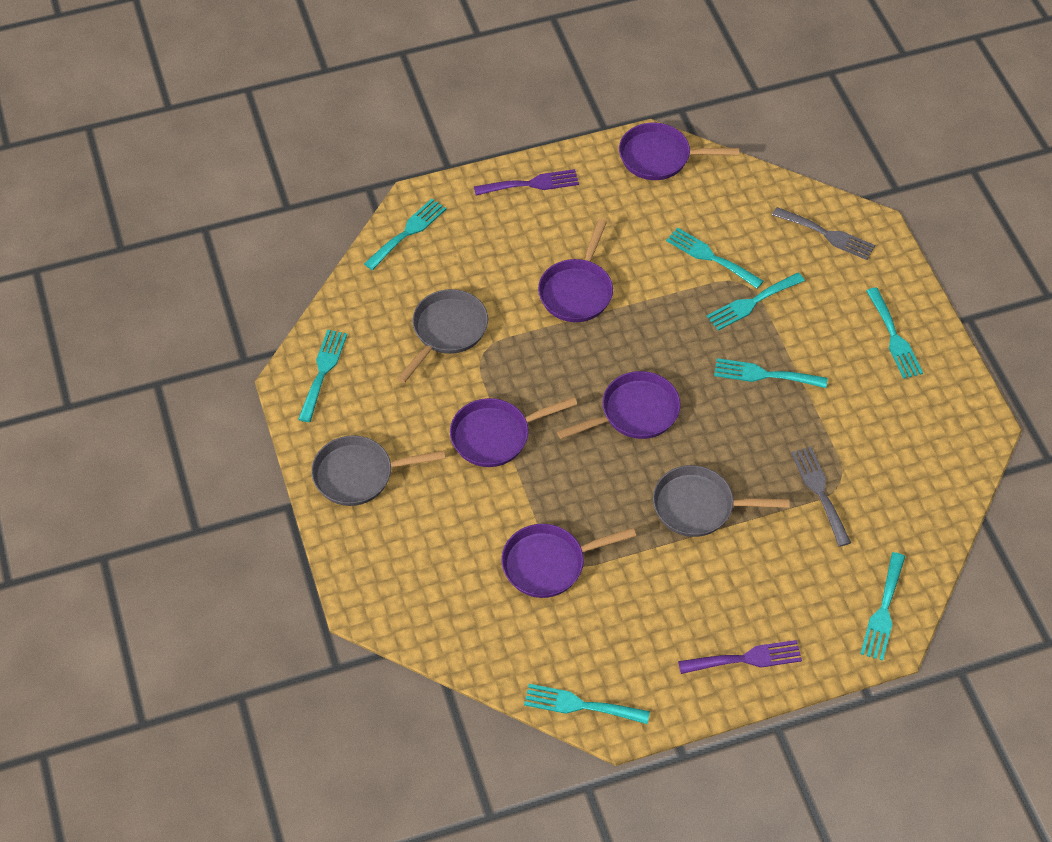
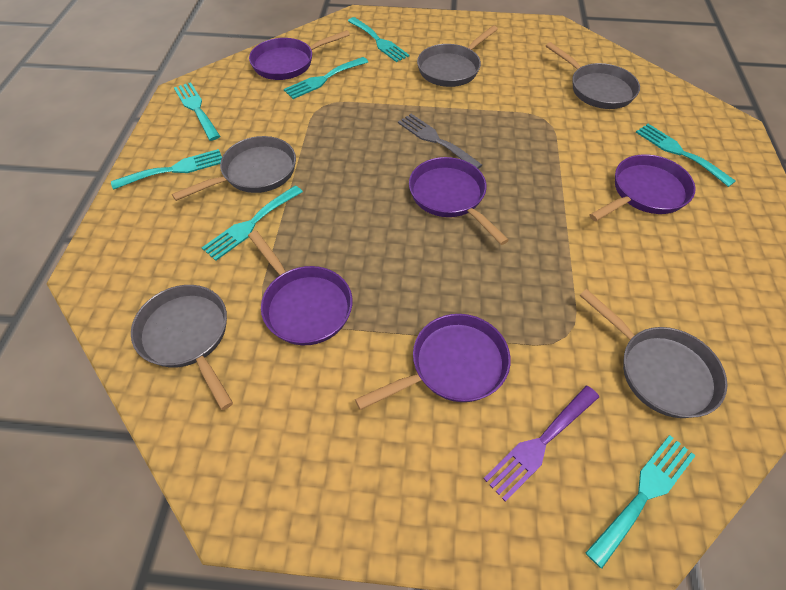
grey fork: [772,207,875,260] [791,447,851,547] = 2 -> [398,114,482,169] = 1
grey pan: [311,435,445,506] [397,289,488,383] [653,465,790,537] = 3 -> [131,285,233,410] [172,136,296,201] [417,26,498,87] [546,42,640,109] [579,289,728,418] = 5
purple fork: [474,169,579,195] [678,640,802,674] = 2 -> [483,386,599,502] = 1
turquoise fork: [298,330,347,422] [364,199,446,270] [524,684,650,724] [666,227,763,289] [707,272,805,331] [714,358,828,388] [861,552,905,661] [866,287,923,379] = 8 -> [111,149,222,190] [174,82,220,141] [202,186,303,261] [284,57,368,99] [348,17,409,62] [586,435,696,569] [636,124,736,187] = 7

